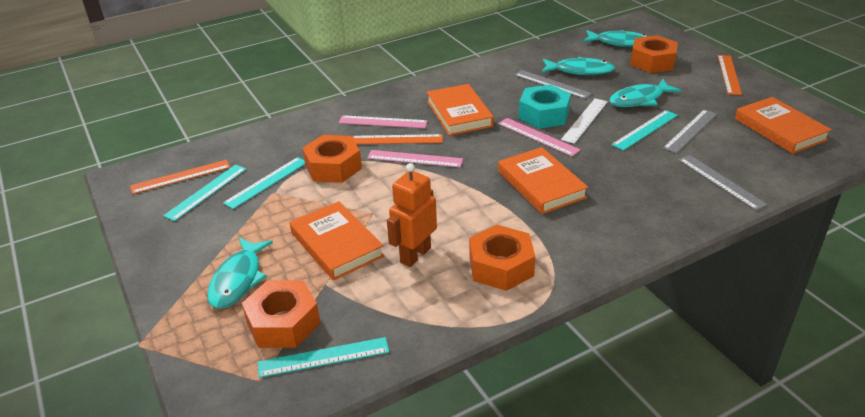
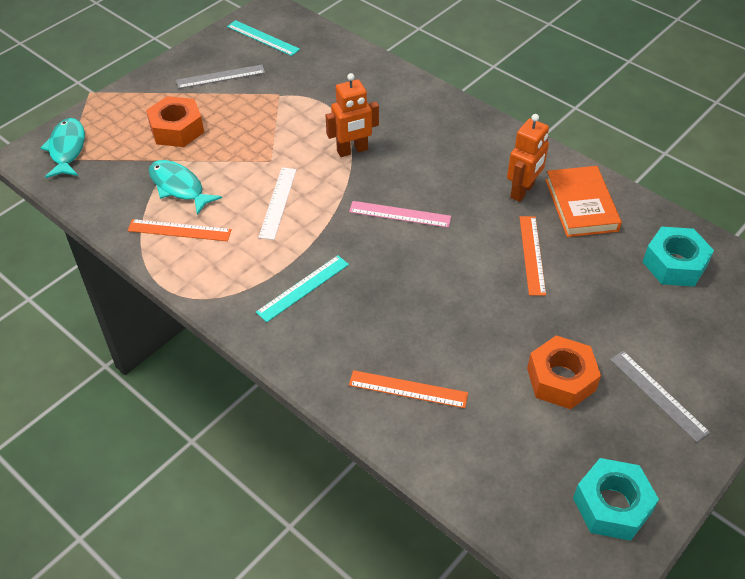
grey ruler: [515,70,592,99] [663,109,717,154] [679,155,768,210] = 3 -> [176,65,265,89] [610,351,710,442] = 2
orange book: [290,201,384,280] [427,84,494,136] [498,147,588,214] [735,97,832,154] = 4 -> [545,166,622,237] = 1
orange nut: [242,280,320,348] [302,135,362,183] [469,225,535,291] [630,35,678,73] = 4 -> [146,96,204,147] [527,335,601,409] = 2
orange robot: [387,163,437,267] = 1 -> [326,73,379,157] [507,114,549,202] = 2
pink ruler: [339,115,428,128] [367,150,463,167] [498,118,581,156] = 3 -> [349,201,451,228] = 1
turquoise fish: [207,238,273,309] [542,57,615,75] [583,30,647,47] [609,79,682,107] = 4 -> [40,118,85,178] [149,160,222,215] = 2
turquoise nut: [519,85,571,128] = 1 -> [573,458,659,541] [643,226,714,287] = 2
turquoise ruler: [163,164,246,221] [223,157,305,209] [258,337,389,378] [611,110,678,151] = 4 -> [227,20,300,56] [256,255,349,322] = 2

